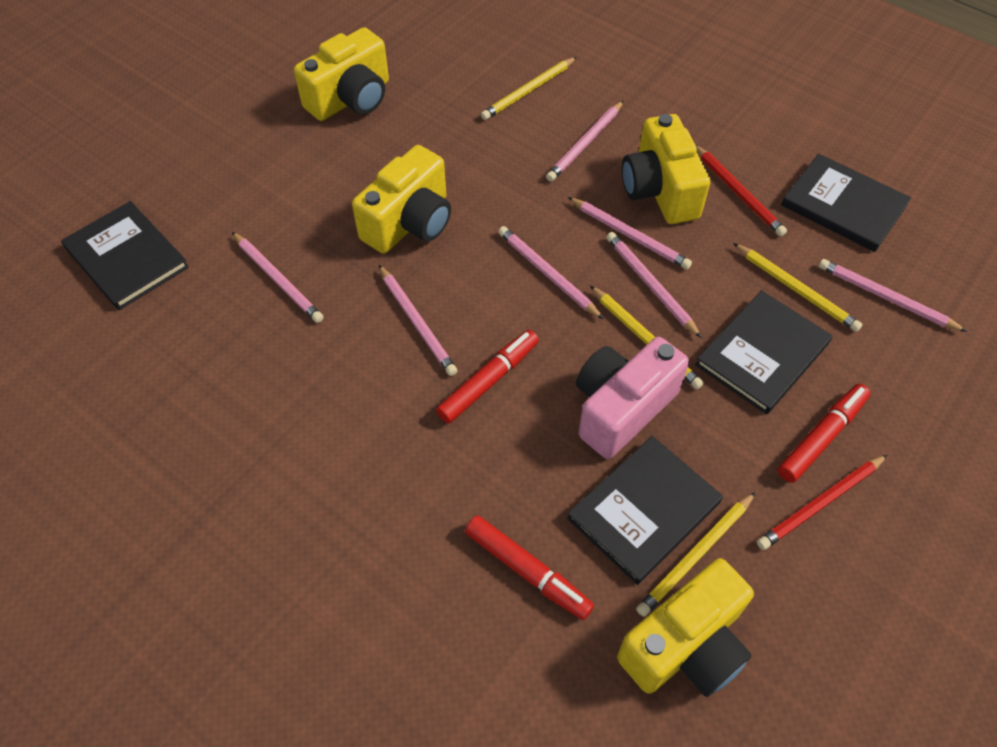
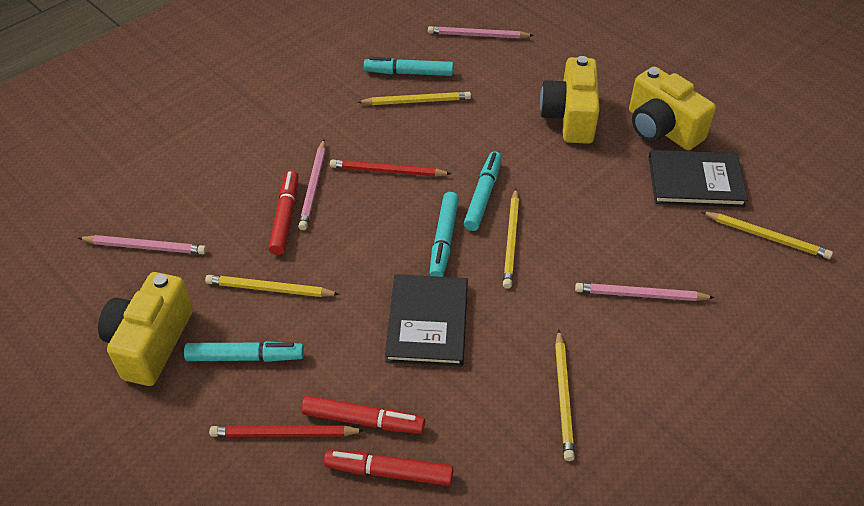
black book: [61,201,189,310] [567,436,723,585] [695,290,832,414] [781,154,911,252] = 4 -> [385,274,468,367] [648,150,748,207] = 2
pink camera: [576,337,689,459] = 1 -> none = 0
pink pencil: [232,232,323,323] [379,265,458,376] [498,226,604,319] [546,101,624,181] [568,197,692,269] [606,232,702,338] [819,259,967,332] = 7 -> [78,235,206,254] [298,139,326,230] [428,26,534,38] [575,283,715,301] = 4
turquoise marker: none = 0 -> [184,341,304,362] [364,57,453,76] [430,192,459,277] [464,152,502,231] = 4
yellow camera: [294,27,389,121] [352,145,451,254] [617,558,754,697] [622,114,710,224] = 4 -> [98,272,193,386] [540,56,600,144] [629,66,716,150] = 3
yellow pencil: [481,57,577,120] [590,285,704,389] [636,492,756,617] [733,243,862,332] = 4 -> [205,275,340,297] [358,92,471,105] [503,189,519,289] [555,329,575,461] [702,212,833,259] = 5

